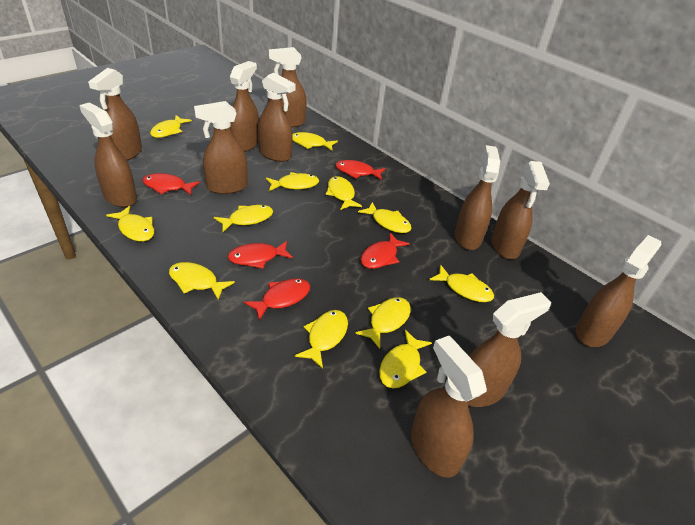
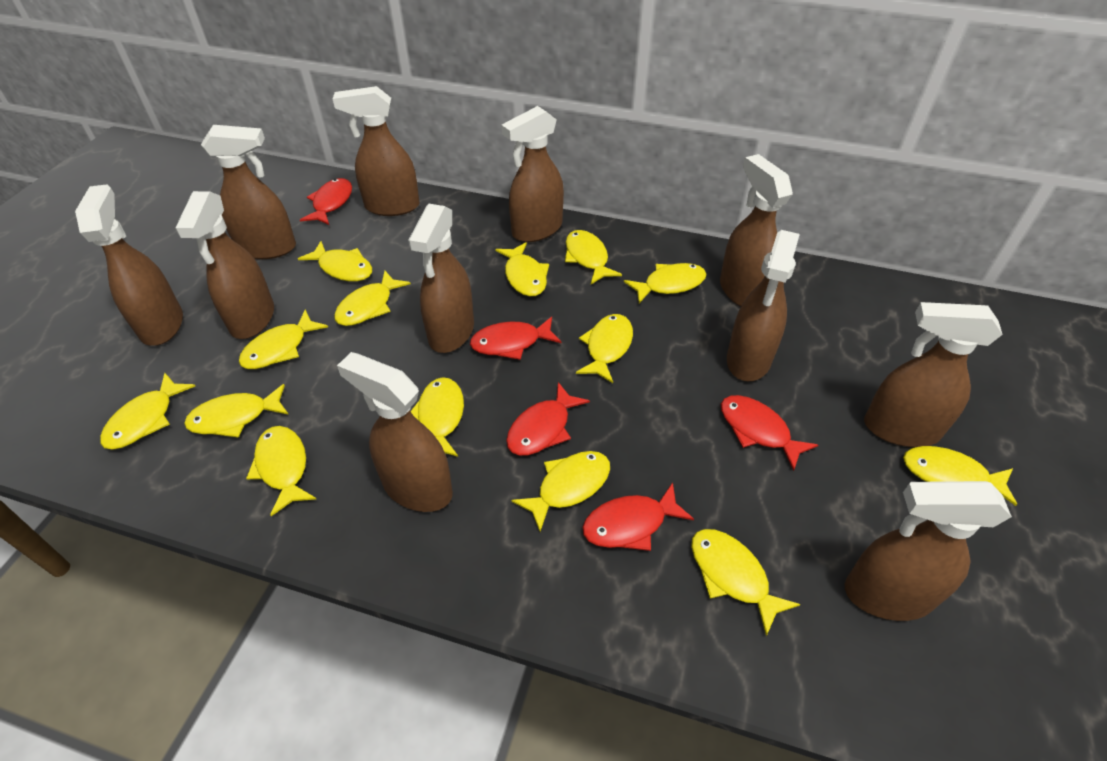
yellow fish: [106,206,154,241] [150,115,192,138] [169,262,235,300] [214,205,273,232] [266,172,319,191] [292,132,338,151] [295,310,348,369] [326,176,362,210] [355,297,411,349] [358,202,412,233] [379,330,432,388] [429,265,494,302] = 12 -> [100,373,195,449] [184,384,289,438] [239,310,328,369] [246,426,316,516] [298,241,372,281] [334,271,411,326] [411,377,464,457] [495,242,549,296] [511,451,610,532] [565,230,622,284] [576,314,633,383] [624,263,707,303] [691,529,801,636] [903,446,1017,506] = 14

